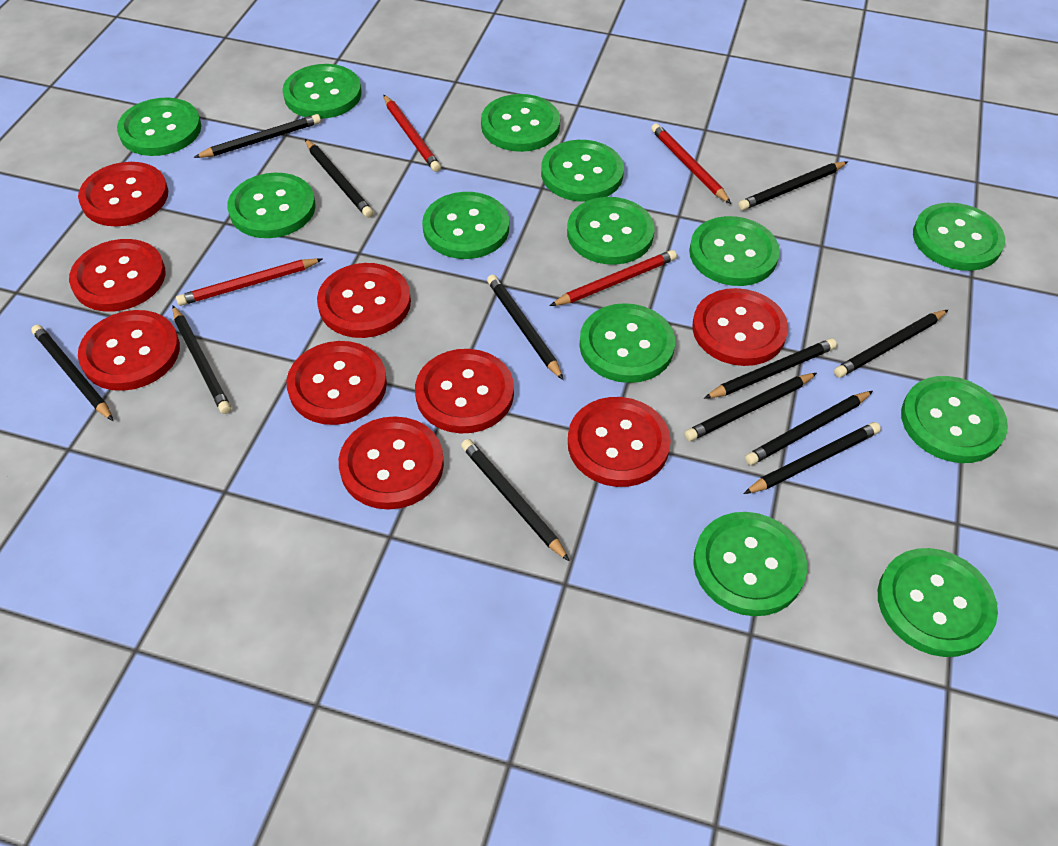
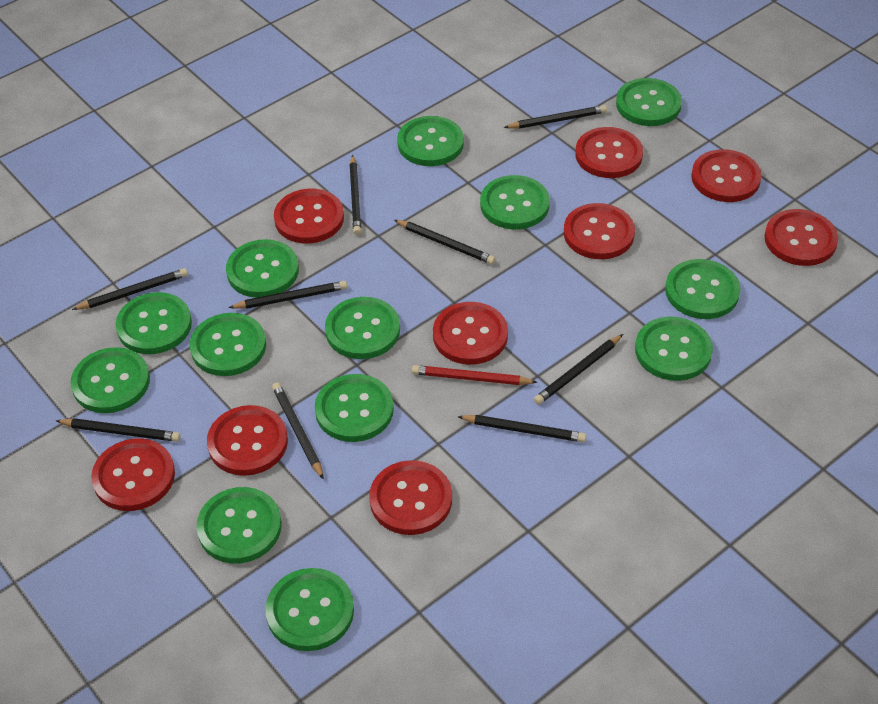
black pencil: [31,325,113,421] [172,306,231,414] [194,114,321,158] [305,139,373,218] [461,439,570,561] [487,275,564,380] [685,373,817,441] [704,338,837,399] [738,162,848,210] [743,422,881,494] [745,391,873,465] [834,310,948,378] = 12 -> [56,418,181,442] [72,268,188,310] [228,281,347,309] [272,382,324,480] [349,155,361,235] [394,220,496,264] [457,415,586,442] [504,105,607,129] [534,334,623,405] = 9
red pencil: [176,258,323,306] [383,95,441,172] [550,250,677,306] [651,123,731,204] = 4 -> [412,365,538,385] = 1

